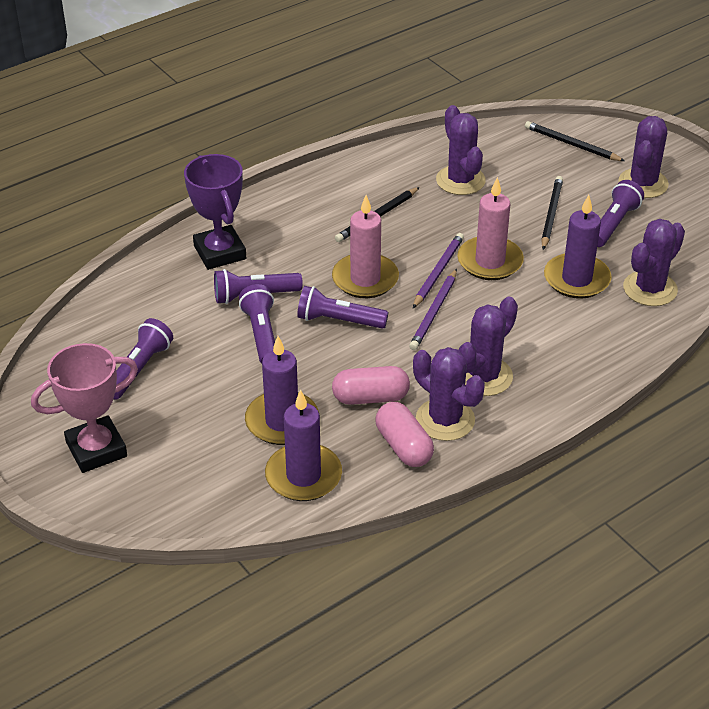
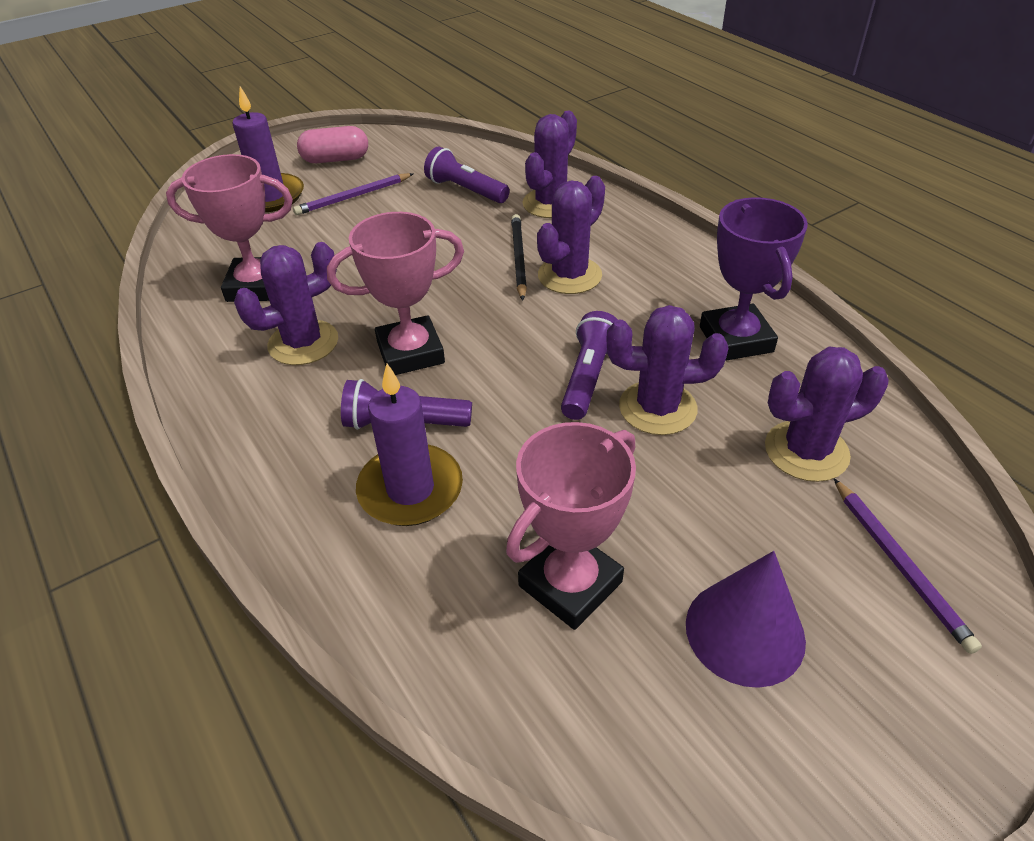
black pencil: [335,187,420,242] [525,121,625,161] [541,176,563,250] = 3 -> [511,214,527,301] = 1
pink candle: [332,195,399,298] [457,177,524,280] = 2 -> none = 0
pink capsule: [332,366,410,405] [376,402,434,467] = 2 -> [297,126,368,163] = 1
pink trophy: [31,343,138,473] = 1 -> [166,154,293,302] [327,212,464,375] [506,422,636,630] = 3
purple candle: [245,336,319,445] [265,390,342,501] [544,195,612,299] = 3 -> [232,87,304,212] [356,364,463,526] = 2
purple cone: none = 0 -> [686,551,806,688] = 1
purple flashlight: [113,318,173,399] [214,269,303,304] [239,284,275,364] [297,286,388,329] [597,180,644,247] = 5 -> [341,379,472,430] [424,147,510,203] [561,311,618,420] = 3

